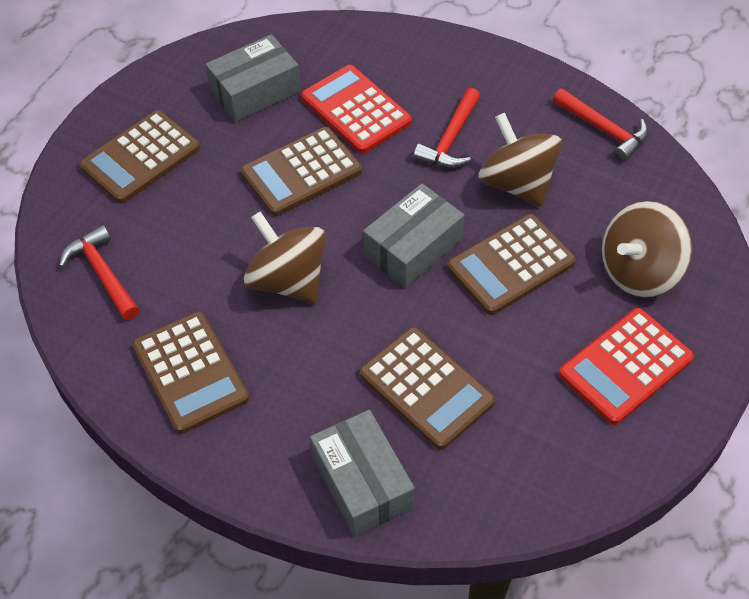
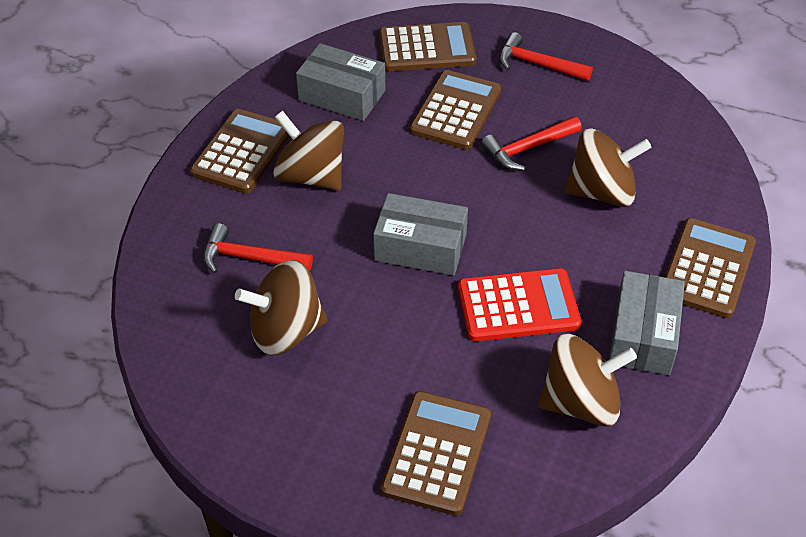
brown spinning top: [244,211,326,304] [478,113,562,207] [602,201,692,298] = 3 -> [235,260,328,356] [273,111,344,191] [538,334,637,427] [565,128,651,207] = 4
red calculator: [301,65,412,154] [559,308,694,425] = 2 -> [458,268,581,341] = 1

